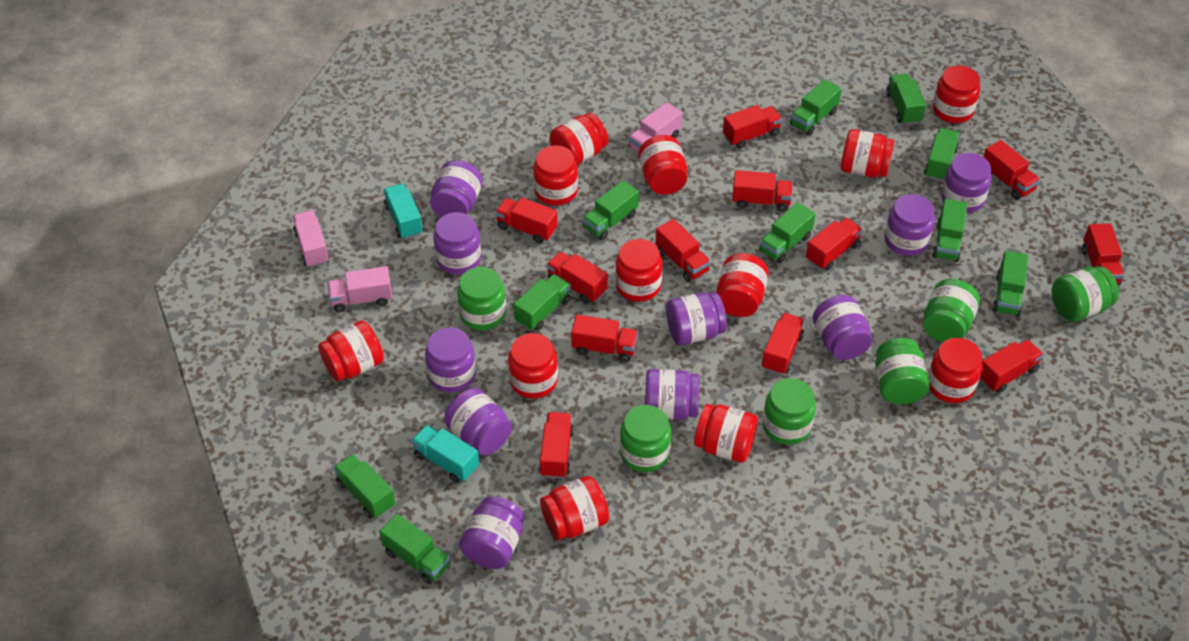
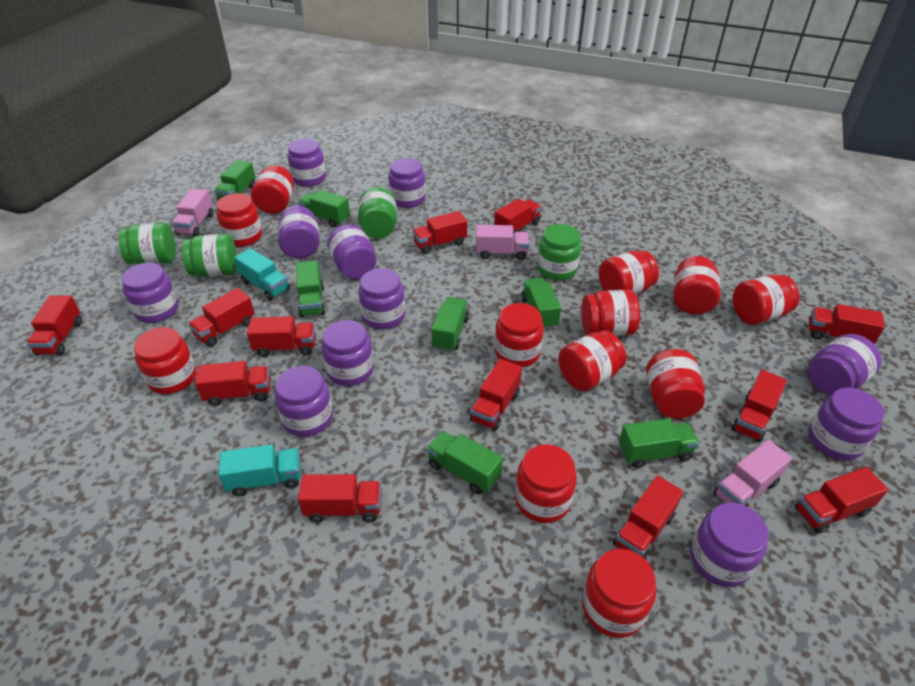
green jar: [457,267,506,330] [620,405,671,472] [763,378,816,445] [875,338,930,404] [923,279,980,342] [1051,266,1119,322] = 6 -> [119,222,176,264] [182,234,237,277] [358,187,397,239] [537,224,581,280] = 4
green truck: [334,454,395,518] [379,514,450,584] [513,274,571,331] [582,181,639,240] [759,202,815,263] [790,79,841,135] [886,74,926,125] [924,128,959,181] [932,199,967,262] [992,251,1028,317] = 10 -> [214,160,256,200] [296,261,326,318] [298,190,350,227] [427,431,503,494] [431,297,469,352] [521,278,561,329] [619,418,699,468] = 7
purple jar: [425,327,476,393] [430,160,483,217] [433,212,481,274] [444,388,512,455] [459,496,524,569] [645,369,699,420] [666,292,727,345] [812,295,872,360] [885,194,935,256] [941,153,992,213] = 10 -> [122,263,179,323] [275,366,333,437] [278,206,320,258] [288,139,326,187] [321,320,374,386] [327,224,376,279] [359,268,405,329] [388,158,426,208] [690,502,768,587] [808,334,882,396] [808,387,884,461] = 11

